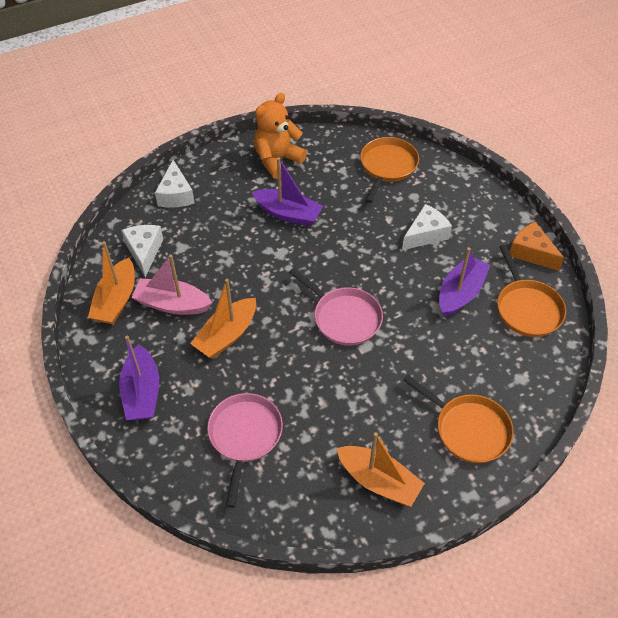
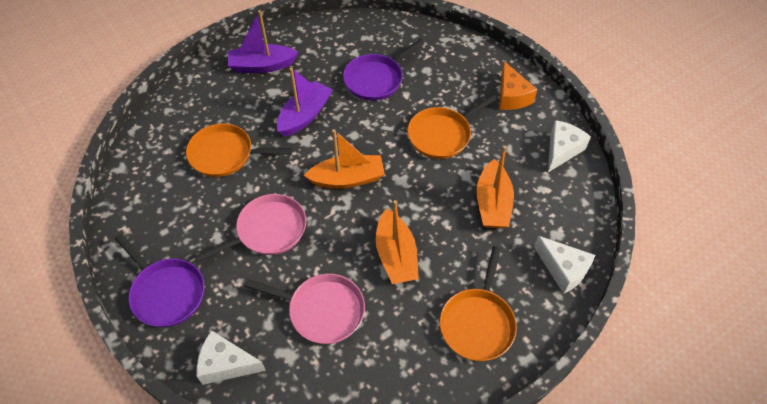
orange teddy bear: [254,93,307,179] = 1 -> none = 0
pink boat: [131,254,213,315] = 1 -> none = 0
purple boat: [119,335,159,420] [252,157,323,227] [439,247,490,317] = 3 -> [228,10,298,73] [277,68,332,137] = 2
purple pan: none = 0 -> [115,234,204,327] [343,38,425,101] = 2

